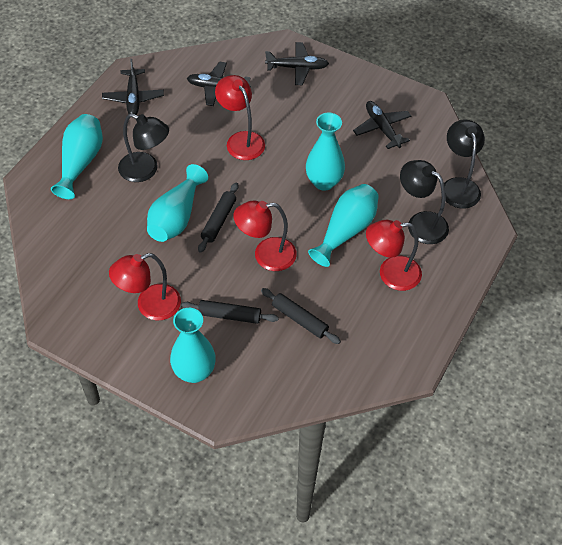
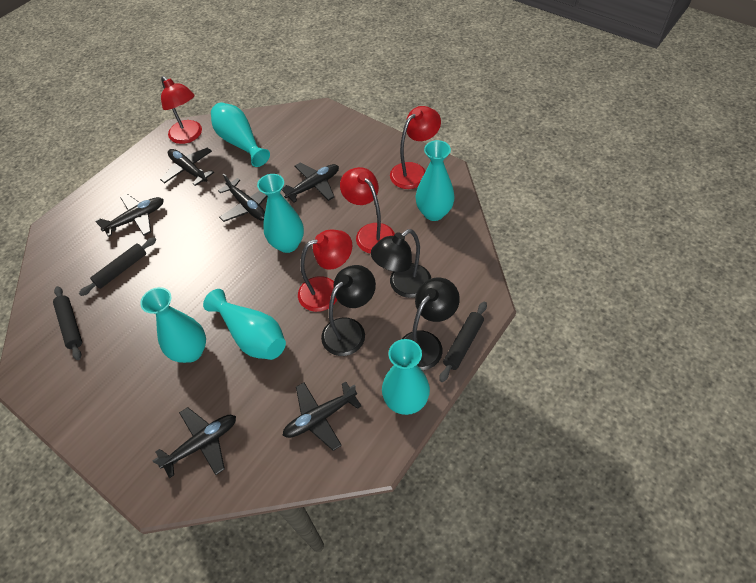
black plane: [102,59,164,115] [187,62,251,106] [265,42,329,85] [353,101,412,149] = 4 -> [95,194,164,237] [153,407,236,478] [160,147,214,186] [218,174,267,222] [281,162,339,203] [282,382,361,451] = 6
turquoise vase: [51,114,103,199] [147,164,208,242] [170,308,216,383] [306,113,345,191] [308,184,379,267] = 5 -> [140,287,206,363] [203,289,286,360] [211,102,270,167] [257,174,304,253] [382,339,430,415] [415,140,455,221] = 6

